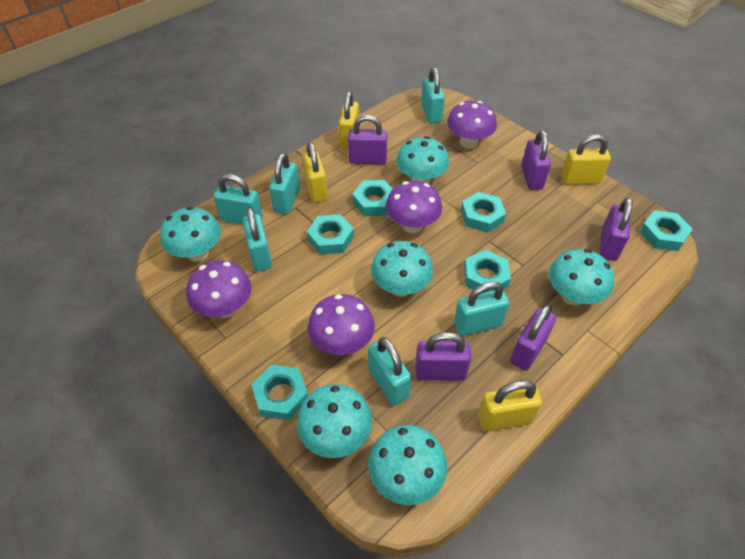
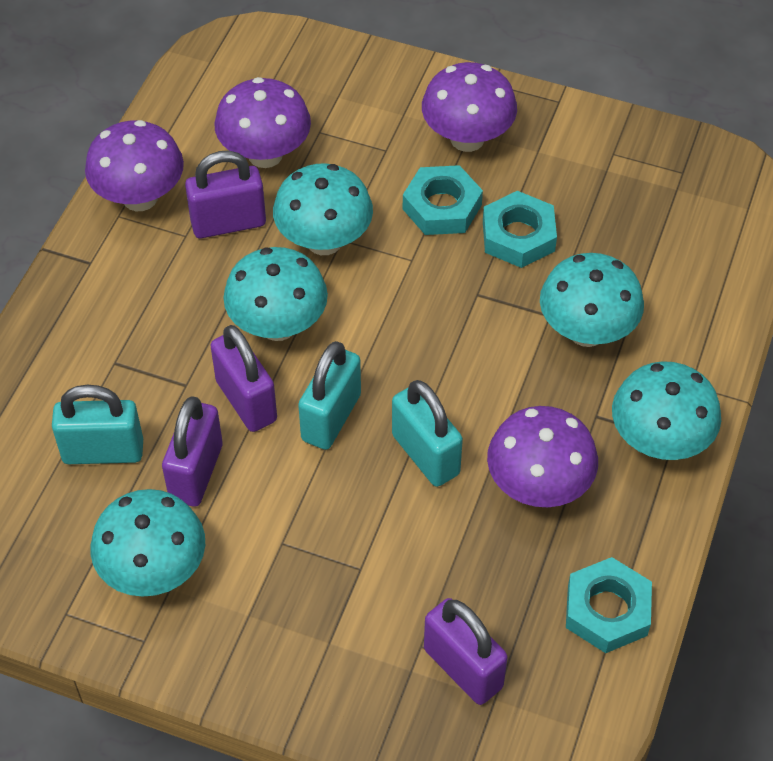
purple padlock: [348,115,387,165] [415,332,471,381] [510,305,556,371] [521,130,551,190] [600,197,633,261] = 5 -> [162,396,223,507] [185,151,266,238] [210,325,277,432] [424,598,508,705] = 4
turquoise mushroom: [160,207,221,262] [297,384,372,458] [368,425,447,505] [371,241,433,297] [396,136,449,184] [549,249,614,306] = 6 -> [91,489,205,597] [224,247,328,341] [273,163,373,255] [540,253,644,347] [612,361,721,460] = 5
turquoise nut: [251,365,308,420] [307,214,354,254] [352,180,393,216] [461,192,506,232] [464,250,511,293] [640,210,693,251] = 6 -> [403,165,483,235] [483,191,557,268] [566,557,652,653] = 3
turquoise padlock: [213,174,263,224] [243,207,272,271] [269,153,300,214] [368,337,412,405] [421,67,445,124] [454,281,510,336] = 6 -> [52,385,143,464] [298,341,361,450] [392,380,463,487] = 3
yellow padlock: [302,142,328,203] [339,91,359,149] [478,380,542,431] [561,134,611,184] = 4 -> none = 0

